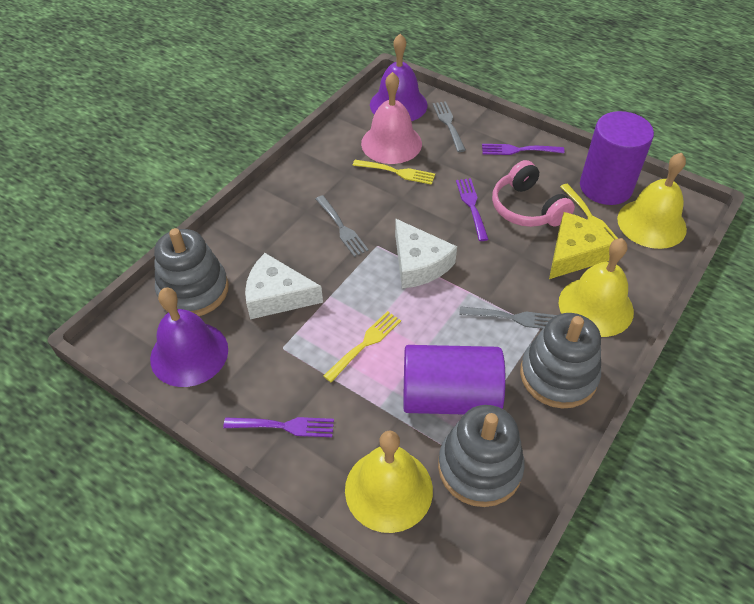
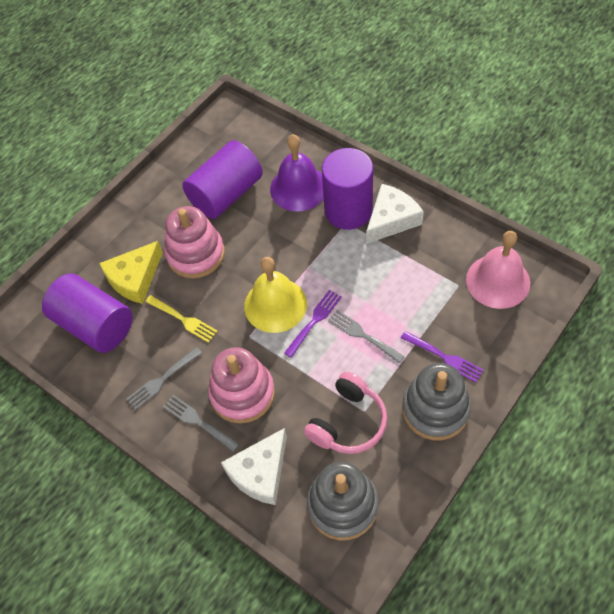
grey stacking toy: [154,228,229,316] [438,405,525,507] [520,313,601,408] = 3 -> [307,462,378,541] [402,363,471,440] = 2
pink stacking toy: none = 0 -> [164,206,225,279] [208,347,275,423] = 2
purple bell: [150,288,228,387] [370,34,428,121] = 2 -> [270,134,324,212] = 1
purple cylinder: [404,345,506,414] [580,111,654,205] = 2 -> [42,273,133,353] [182,140,263,219] [322,148,373,230] = 3
purple fork: [223,417,334,437] [456,178,489,241] [482,144,564,155] = 3 -> [284,290,342,358] [401,331,484,382] = 2
yellow bell: [345,430,433,533] [559,238,634,337] [617,152,687,249] = 3 -> [244,257,307,333] = 1
yellow fork: [323,311,401,382] [352,160,435,185] [560,184,618,239] = 3 -> [145,295,218,343] = 1

